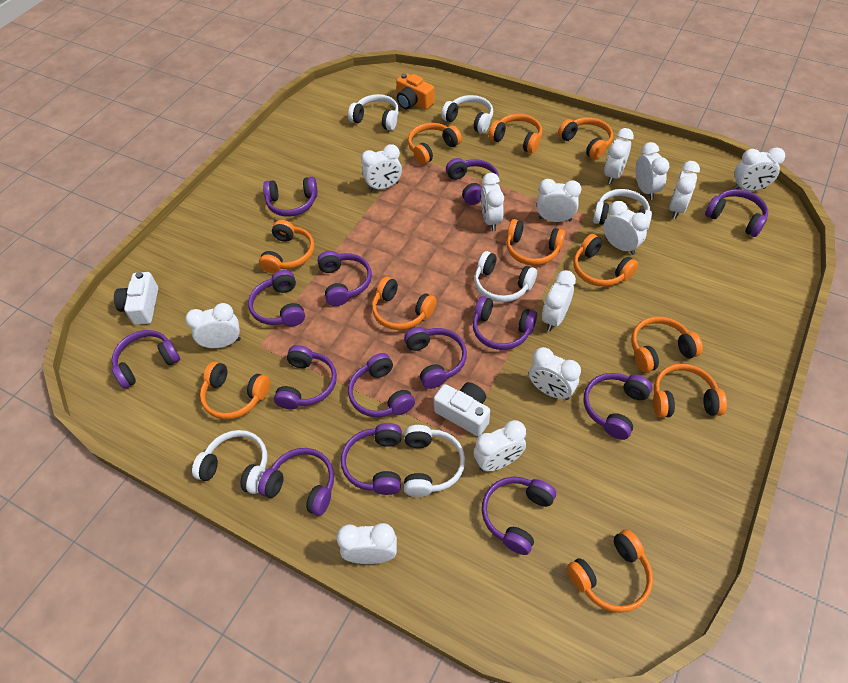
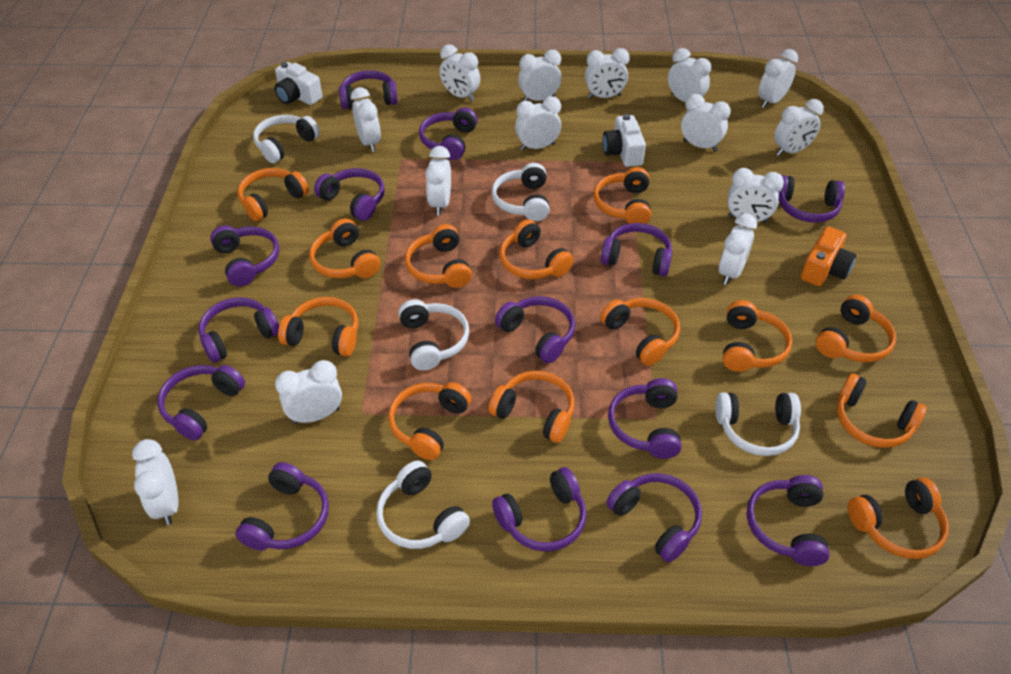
orange headphones: [200,361,270,420] [259,220,314,273] [372,277,437,330] [408,123,462,165] [489,114,542,154] [506,219,565,266] [558,117,613,160] [567,529,653,613] [574,234,638,287] [631,317,703,373] [653,364,727,418] = 11 -> [238,168,309,221] [278,297,358,357] [309,219,380,278] [388,382,472,460] [405,224,472,288] [489,371,575,443] [499,219,574,279] [593,167,651,224] [600,298,680,366] [723,300,792,372] [815,295,896,362] [837,373,927,448] [848,478,949,559] = 13
white clock: [185,303,241,348] [336,523,397,564] [361,144,402,191] [473,420,526,471] [481,173,504,231] [529,347,581,400] [537,179,581,222] [542,270,576,331] [603,201,649,255] [604,128,634,184] [636,142,669,200] [669,161,700,219] [733,147,785,191] = 13 -> [132,439,178,525] [275,360,342,424] [351,87,381,152] [425,146,451,216] [440,44,480,101] [515,96,561,151] [518,50,561,101] [585,48,630,99] [668,48,711,102] [681,94,731,152] [719,213,757,285] [727,168,784,223] [758,49,798,108] [774,99,824,156] = 14
white headphones: [192,430,267,494] [348,94,399,130] [404,425,465,497] [441,95,493,133] [474,251,537,302] [593,189,652,231] = 6 -> [253,115,320,163] [376,461,470,549] [398,299,469,370] [491,163,550,221] [715,393,801,456] = 5

